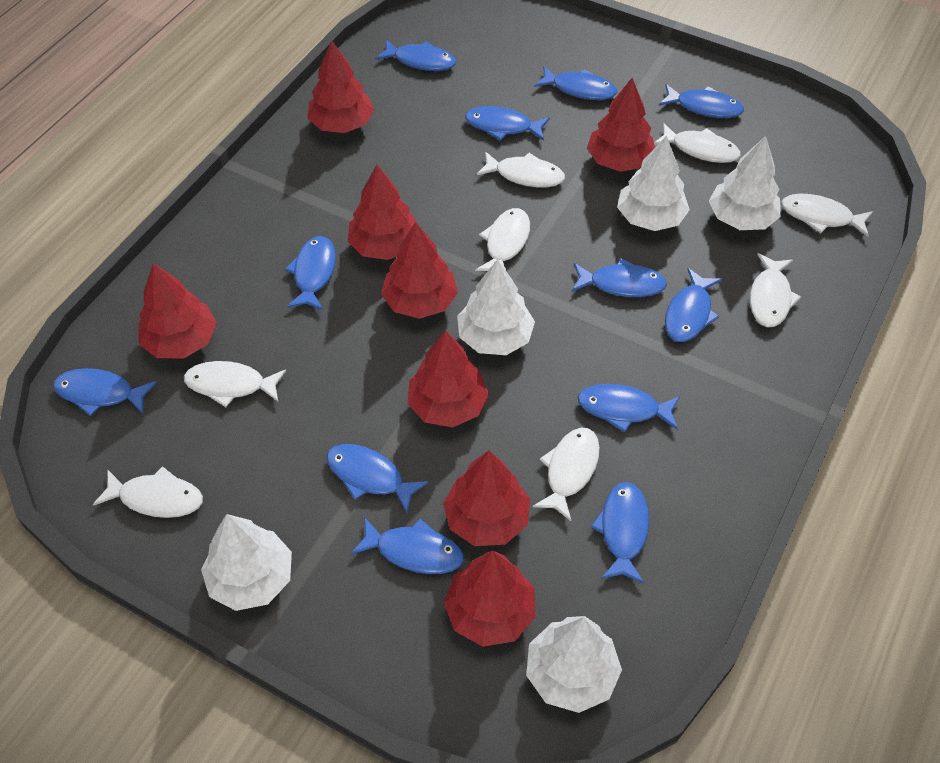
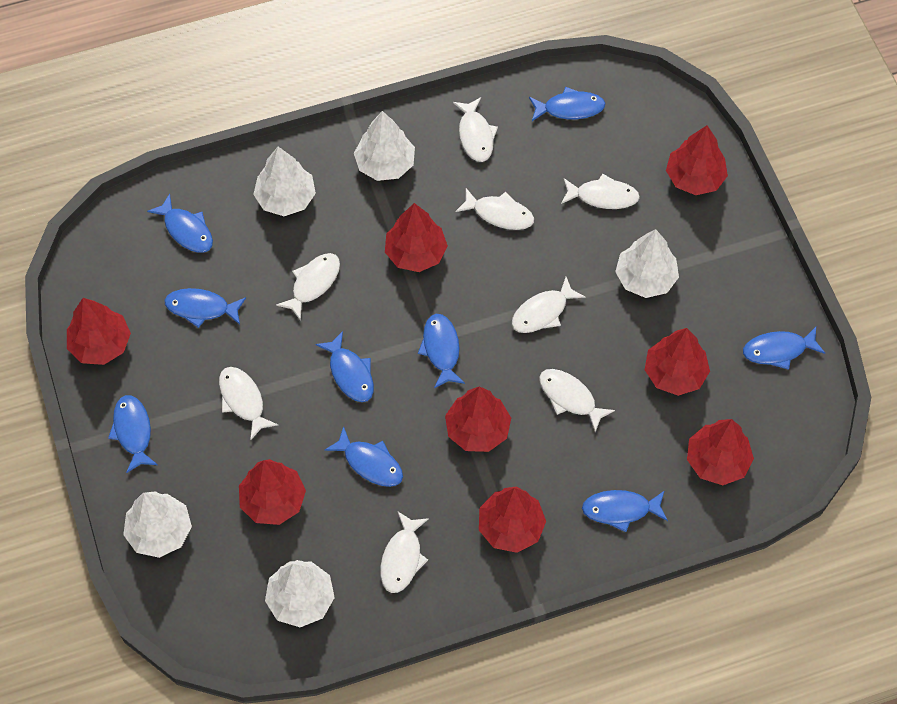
blue fish: [53,368,157,416] [285,236,336,310] [326,444,429,513] [351,517,464,574] [376,40,456,71] [465,106,550,141] [534,66,617,100] [572,259,667,297] [577,384,680,432] [591,482,649,584] [659,84,744,118] [665,268,722,342] = 12 -> [108,395,158,473] [147,194,213,253] [164,288,246,328] [316,331,374,402] [325,426,403,487] [418,314,465,388] [529,87,606,121] [582,490,668,532] [743,327,825,370] = 9

